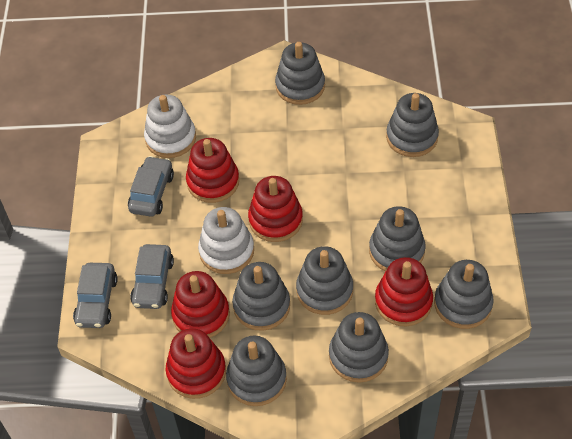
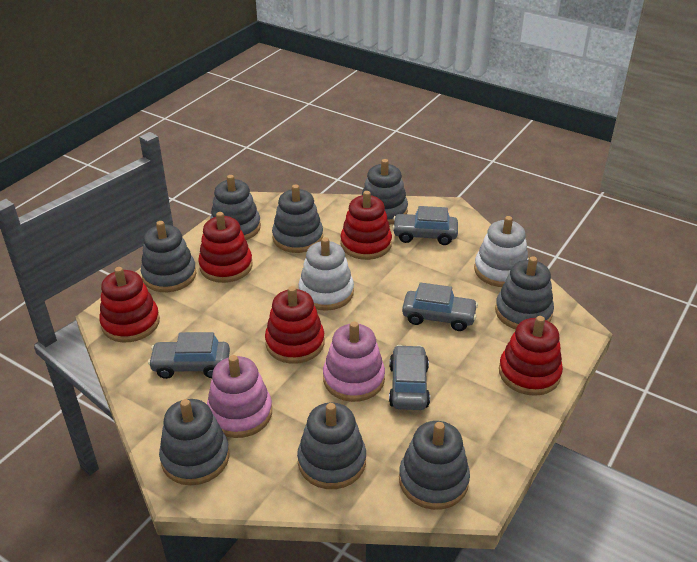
grey car: [73,263,118,328] [128,156,174,217] [130,244,174,309] = 3 -> [148,332,230,379] [389,345,430,410] [392,206,458,245] [402,282,478,331] = 4
pink stacking toy: none = 0 -> [207,355,272,438] [323,321,385,402] = 2

